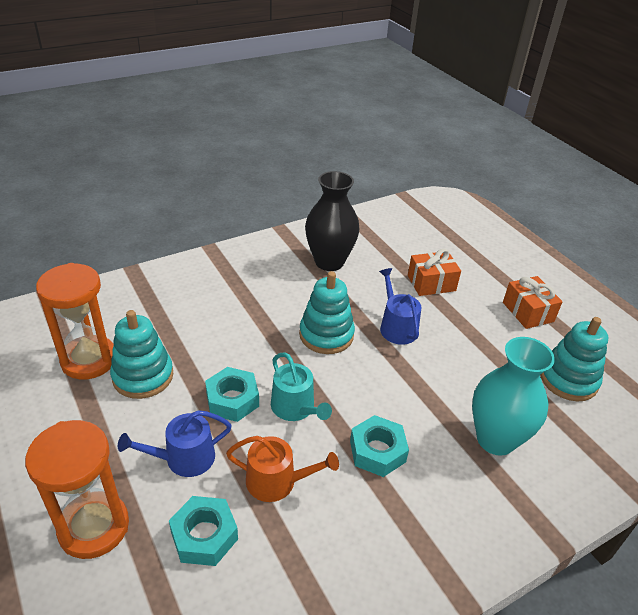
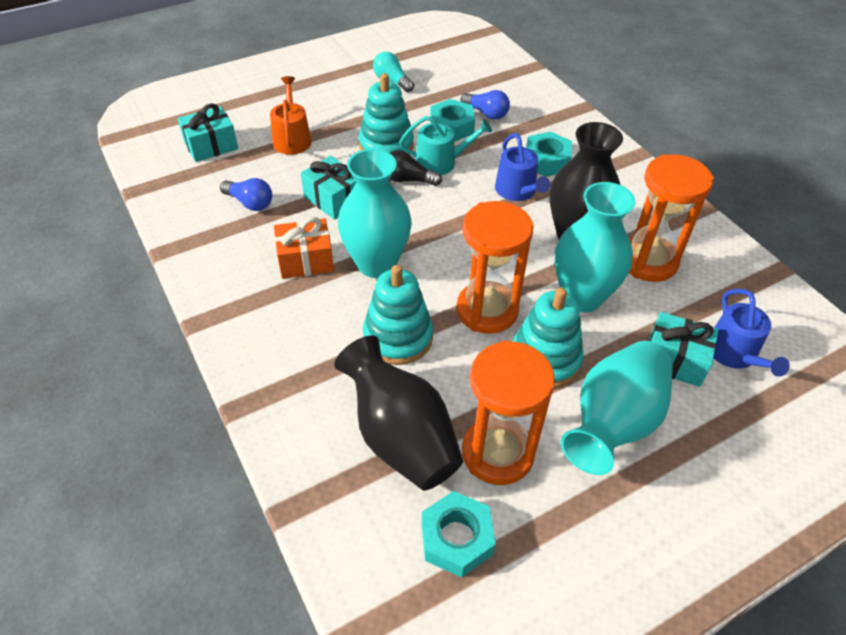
black light bulb: none = 0 -> [390,150,442,186] = 1
black vase: [305,171,359,271] = 1 -> [334,335,463,491] [550,122,623,240] = 2
blue light bulb: none = 0 -> [220,178,272,211] [461,90,510,120] = 2
orange gift: [408,249,461,296] [503,276,563,329] = 2 -> [274,217,334,279] = 1
orange hourglass: [25,420,129,559] [36,263,114,379] = 2 -> [456,201,533,334] [462,340,555,485] [629,154,714,282] = 3
turquoise gift: none = 0 -> [177,103,238,162] [301,156,356,220] [649,312,719,387] = 3
turquoise light bulb: none = 0 -> [373,52,414,92] = 1
turquoise vase: [472,337,555,456] = 1 -> [338,149,412,278] [555,182,636,312] [561,341,673,475] = 3

